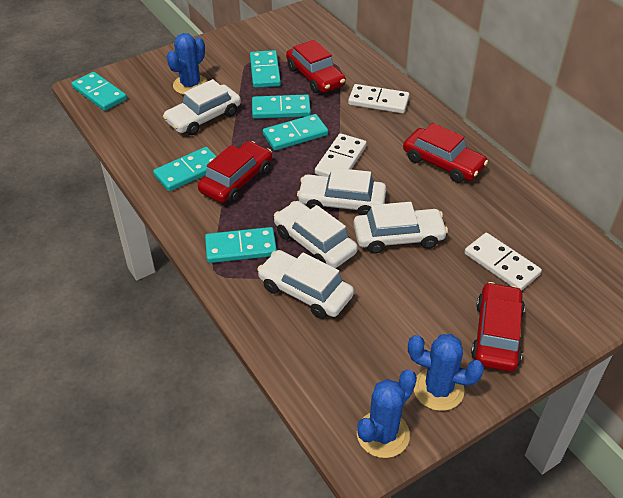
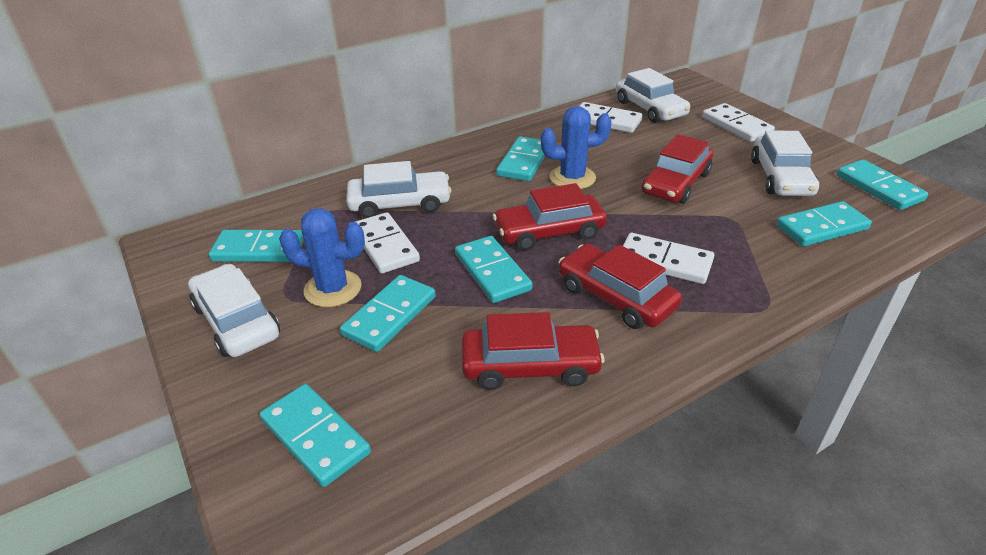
blue cactus: [167,33,208,95] [357,369,417,458] [408,334,484,411] = 3 -> [279,208,365,307] [541,106,612,189] = 2
turquoise domino: [71,72,127,111] [153,147,217,191] [205,227,277,263] [250,50,281,88] [252,94,311,119] [263,114,328,151] = 6 -> [209,230,304,262] [260,384,371,487] [340,275,436,352] [455,236,532,303] [496,136,545,181] [776,201,872,246] [837,159,928,210] = 7
white car: [163,79,241,135] [257,250,354,319] [274,201,358,268] [297,168,386,215] [353,202,448,254] = 5 -> [188,264,280,357] [347,161,451,218] [616,68,691,123] [751,130,819,196] = 4
white domino: [315,133,367,177] [348,84,410,114] [464,233,542,290] = 3 -> [355,212,420,274] [580,102,643,133] [623,233,714,284] [702,103,775,142] = 4

